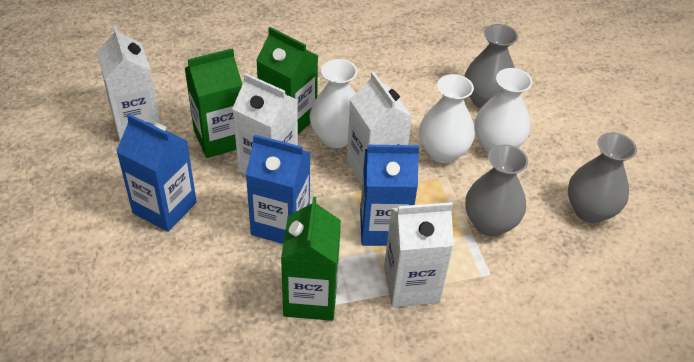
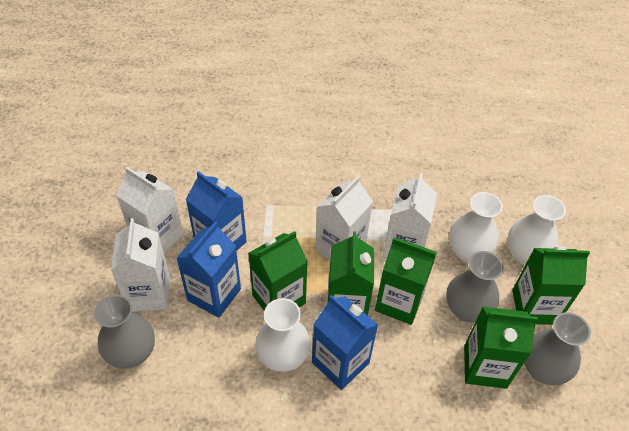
green carton: [185,48,242,158] [256,27,318,134] [281,197,341,321] = 3 -> [248,231,308,310] [327,231,374,316] [375,238,437,325] [464,307,538,389] [512,246,590,325] = 5

